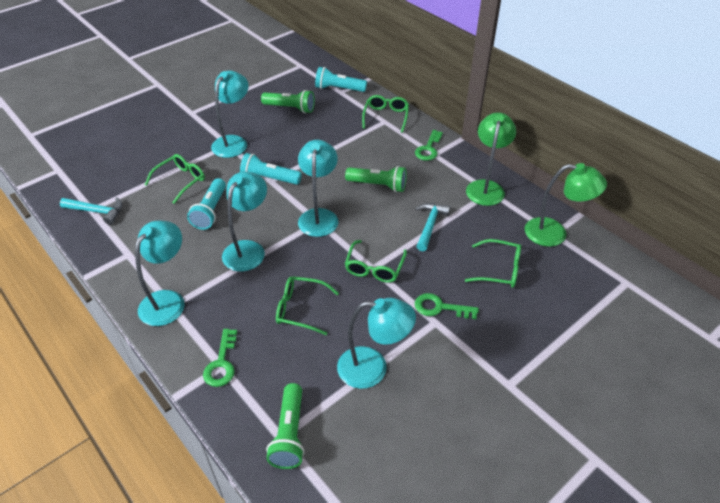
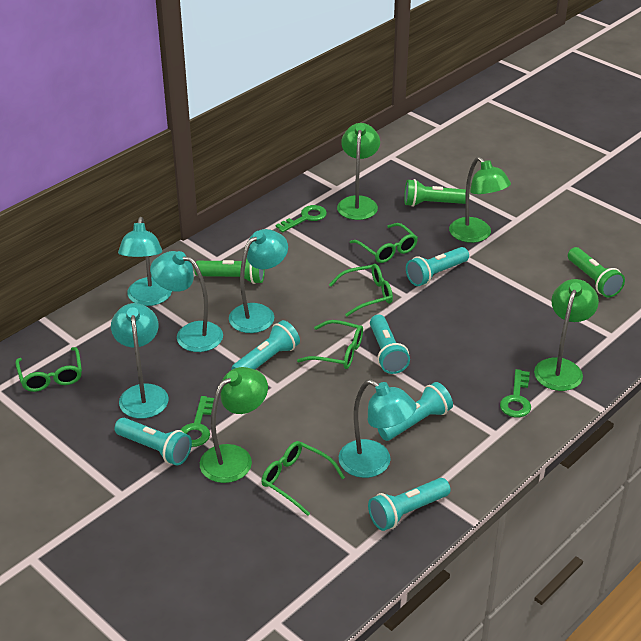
green lamp: [466,112,516,206] [525,163,607,247] = 2 -> [200,367,268,483] [337,123,380,220] [449,157,511,243] [534,279,599,391] = 4
turquoise flashlight: [187,178,226,230] [240,153,302,185] [315,67,367,92] = 3 -> [115,418,192,466] [231,320,300,370] [368,478,451,531] [370,315,410,374] [378,382,453,441] [406,247,469,286] = 6
turquoise hammer: [60,197,122,225] [415,203,451,251] = 2 -> none = 0

